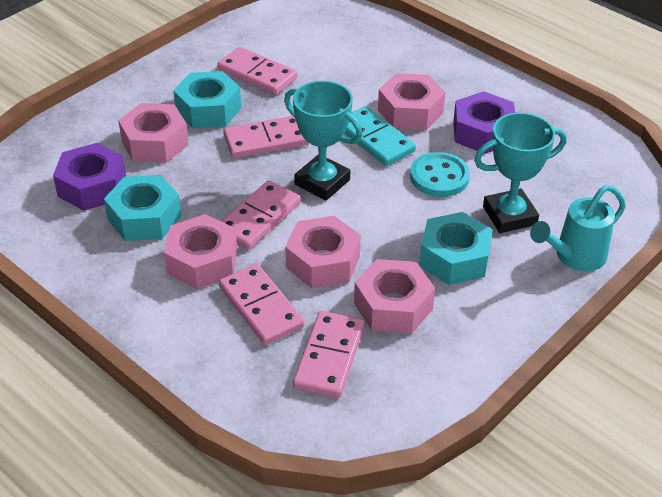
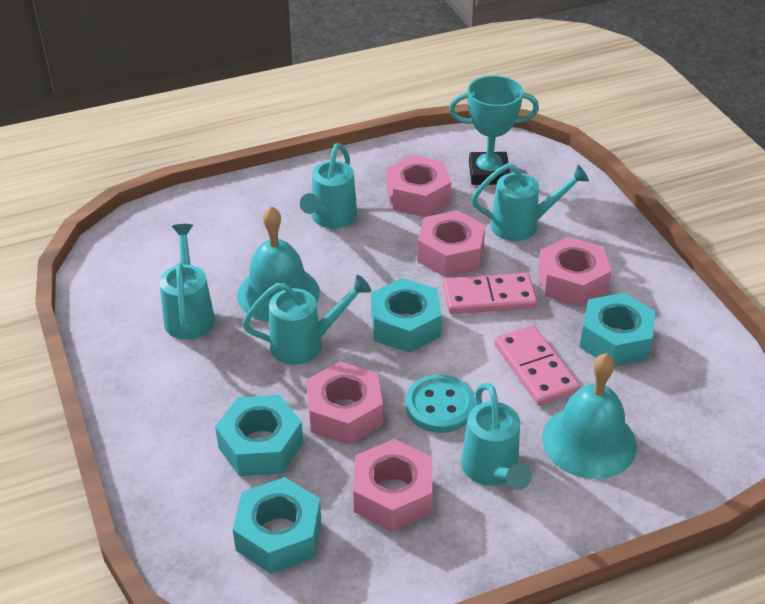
pink domino: [217,47,297,95] [219,264,305,345] [221,181,301,250] [223,116,310,158] [293,311,364,398] = 5 -> [443,273,537,314] [494,325,580,406] = 2
purple nut: [53,143,126,211] [453,91,515,154] = 2 -> none = 0
turquoise bell: none = 0 -> [237,206,320,322] [542,353,637,479] = 2
turquoise domino: [344,106,416,166] = 1 -> none = 0
turquoise nut: [104,175,181,241] [173,71,241,128] [419,212,493,285] = 3 -> [215,395,303,476] [233,477,321,574] [371,278,442,353] [580,293,656,367] = 4
turquoise trophy: [284,81,362,200] [474,113,567,233] = 2 -> [449,75,539,185] = 1
turquoise watering can: [530,185,626,271] = 1 -> [159,224,215,340] [243,275,371,365] [300,143,357,229] [461,383,532,490] [472,163,589,241] = 5

